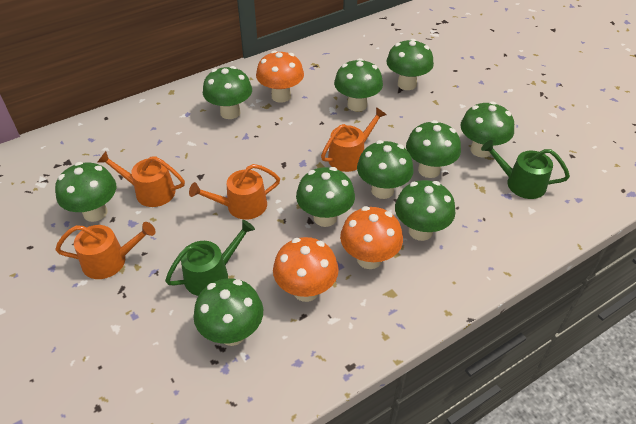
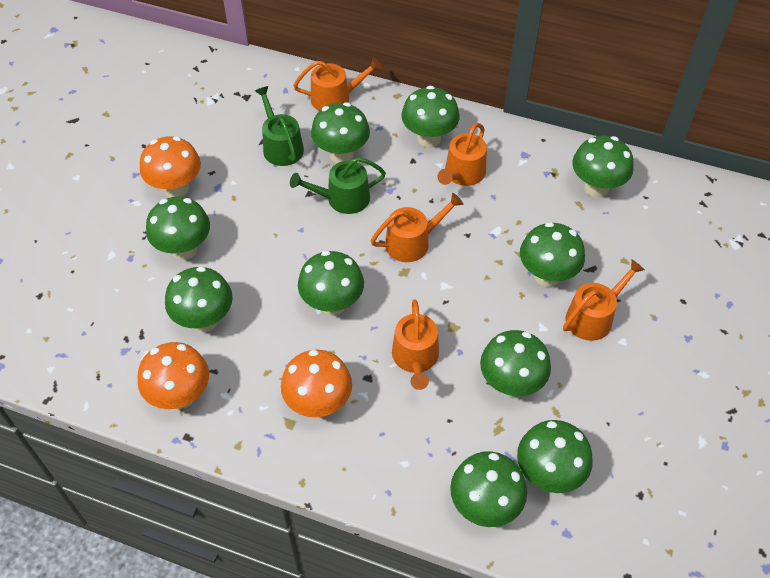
orange watering can: [55,222,155,279] [98,151,185,207] [189,164,280,220] [321,107,387,172] = 4 -> [293,57,382,111] [371,193,463,262] [392,299,439,390] [438,123,487,186] [563,260,645,341] = 5

